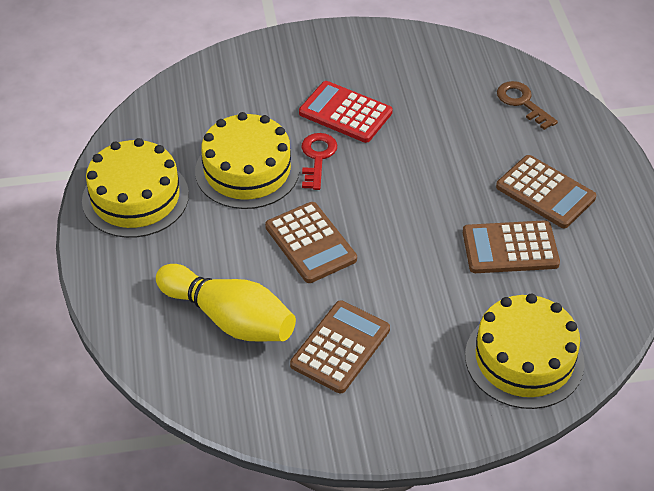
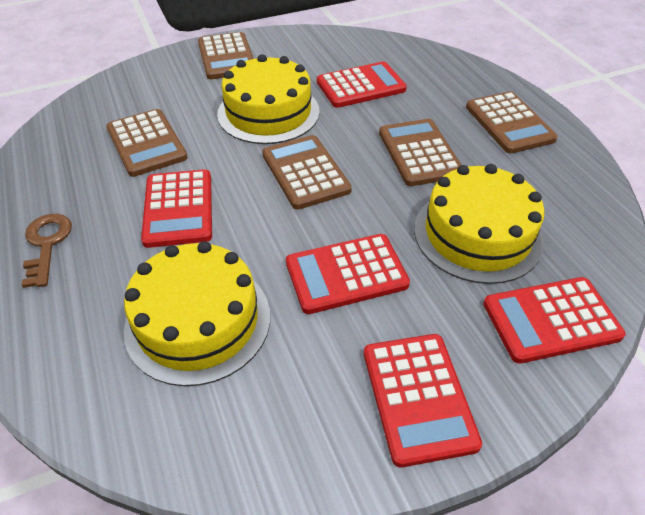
brown calculator: [265,202,357,283] [290,300,390,393] [463,220,560,273] [496,155,596,228] = 4 -> [106,109,188,177] [198,32,254,79] [262,135,352,210] [379,119,461,186] [466,91,558,154] = 5
red calculator: [299,81,393,143] = 1 -> [141,169,212,248] [286,234,410,314] [317,61,407,108] [364,334,482,467] [483,277,626,364] = 5
red key: [301,133,337,190] = 1 -> none = 0
yellow bowling pin: [156,264,296,342] = 1 -> none = 0

